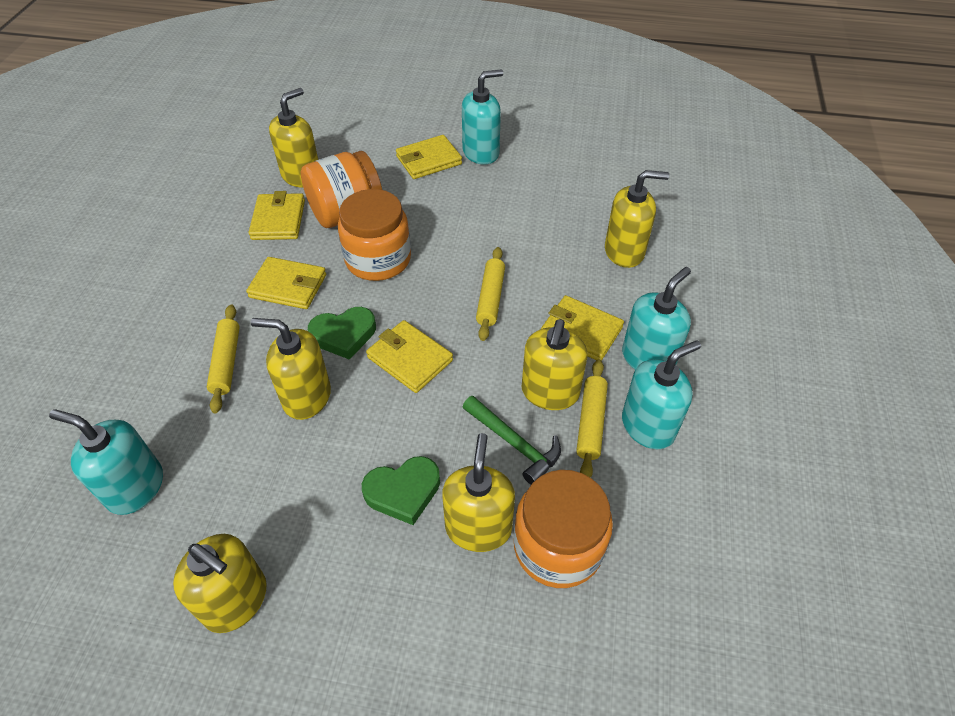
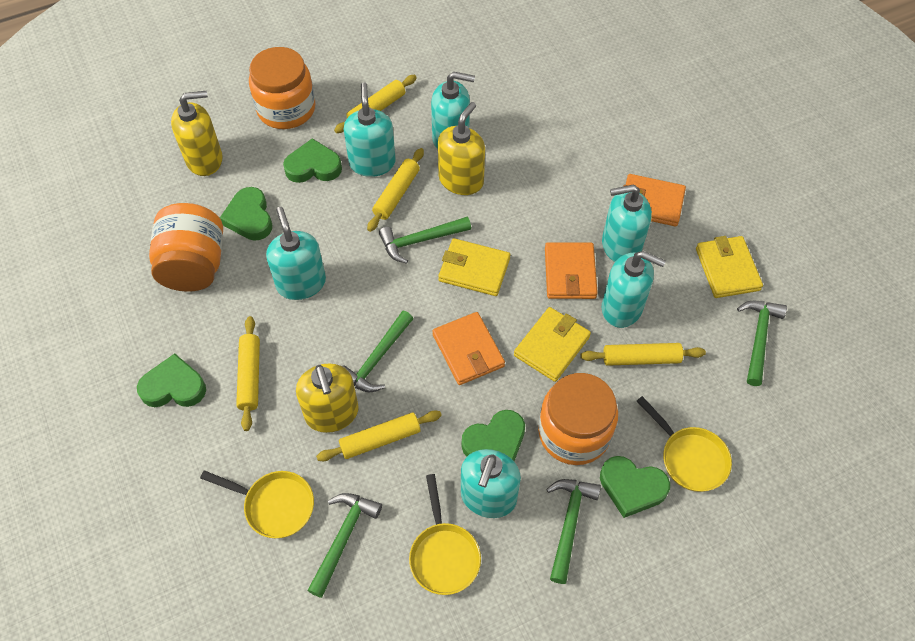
green hammer: [463,396,561,485] = 1 -> [307,493,382,598] [342,311,413,392] [379,217,471,264] [546,479,601,584] [737,301,787,386] = 5
green heart: [308,307,376,360] [362,456,440,525] = 2 -> [137,353,206,407] [220,187,272,241] [283,138,342,183] [462,410,525,461] [600,456,670,518] = 5
orange wallet: none = 0 -> [432,312,505,385] [545,242,598,299] [623,174,686,227] = 3
turquoise soap dispenser: [49,409,163,515] [462,69,503,165] [622,267,691,370] [622,340,701,449] = 4 -> [266,207,326,300] [344,82,396,177] [431,72,475,149] [461,449,521,518] [602,184,652,262] [602,251,666,328] = 6
yellow pan: none = 0 -> [200,470,314,538] [409,474,481,595] [637,396,732,492] = 3
yellow rolling pin: [207,305,240,414] [476,247,505,341] [576,359,608,478] = 3 -> [236,316,260,431] [316,411,442,461] [334,75,417,133] [367,148,424,232] [580,343,706,366] = 5
yellow soap dispenser: [173,534,267,633] [251,318,331,420] [269,88,318,187] [442,433,515,552] [522,319,587,410] [605,170,669,268] = 6 -> [171,91,223,176] [296,364,359,433] [438,102,485,195] = 3
yellow wallet: [246,257,326,309] [249,191,305,240] [366,320,453,393] [396,135,462,179] [541,295,624,361] = 5 -> [438,238,510,296] [514,307,591,382] [696,236,763,298] = 3

